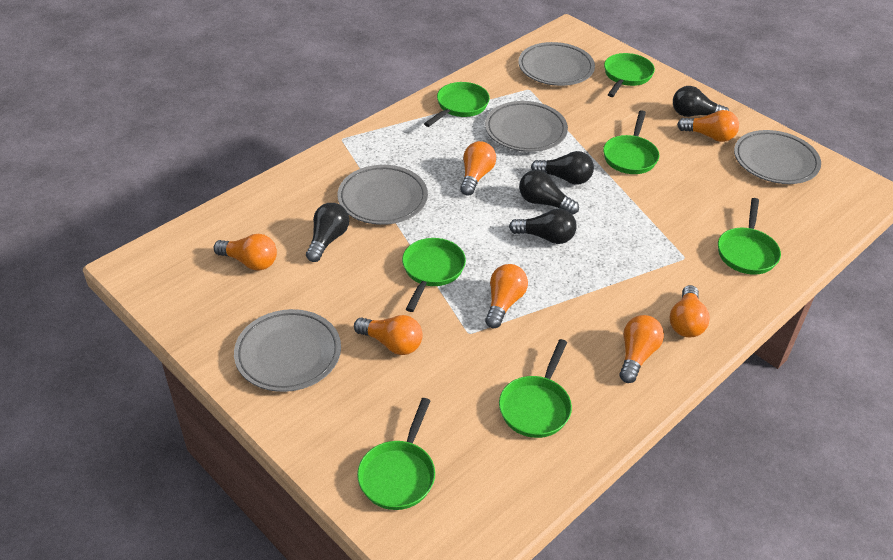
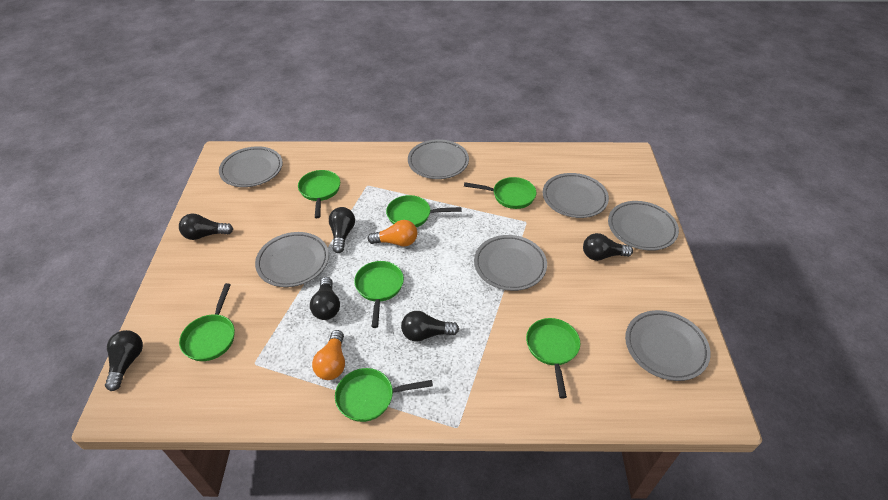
black light bulb: [306,203,349,262] [509,208,577,244] [519,170,579,215] [531,151,594,185] [673,86,729,117] = 5 -> [105,330,143,391] [179,214,233,240] [310,277,340,320] [329,207,355,253] [401,311,459,342] [583,233,633,261] = 6
grey plate: [234,309,341,392] [338,165,428,225] [485,101,568,152] [518,42,595,86] [734,130,821,184] = 5 -> [219,146,283,187] [255,232,329,287] [408,139,469,179] [474,235,547,291] [543,173,609,218] [608,201,679,251] [625,310,711,381] = 7
orange light bulb: [214,234,277,271] [354,315,423,355] [460,141,496,195] [485,264,528,328] [619,315,664,383] [670,285,710,338] [677,110,739,142] = 7 -> [312,330,345,380] [368,220,417,247] = 2

